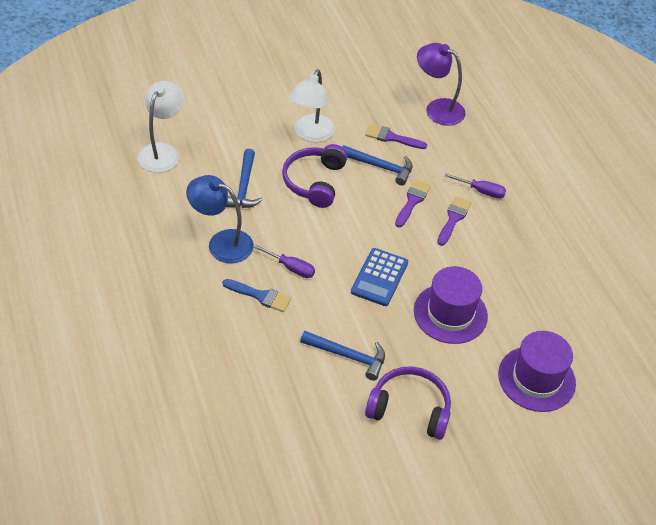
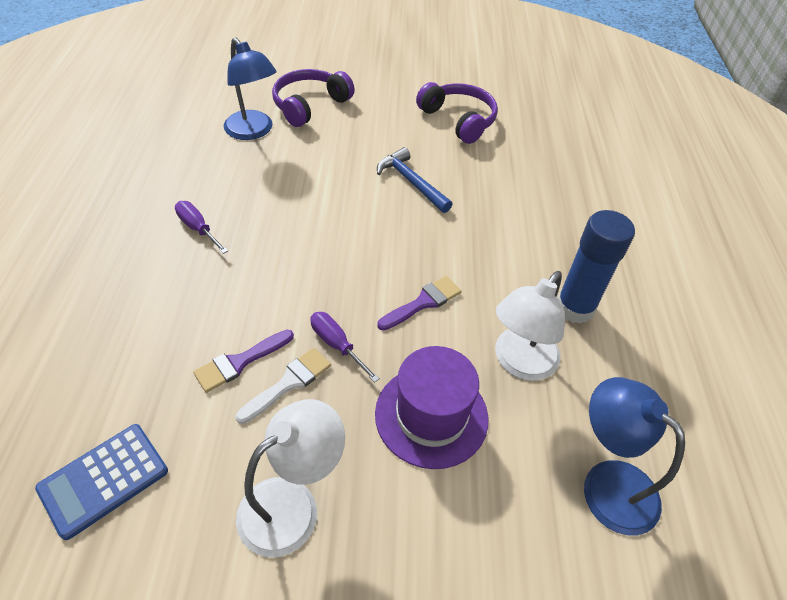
blue brush: [222,279,291,312] = 1 -> none = 0
blue glue stick: none = 0 -> [558,210,635,324] = 1
blue hammer: [226,149,263,208] [300,331,385,381] [342,145,413,185] = 3 -> [377,147,453,213] = 1
blue lamp: [186,175,254,263] = 1 -> [224,37,277,140] [584,377,685,535] = 2
purple brush: [365,124,427,149] [395,179,431,227] [437,196,471,246] = 3 -> [193,330,294,393] [377,276,462,331] = 2
purple hat: [414,266,488,344] [498,331,576,412] = 2 -> [375,346,488,469] = 1
purple lamp: [417,43,465,126] = 1 -> none = 0
white brush: none = 0 -> [236,348,331,424] = 1

